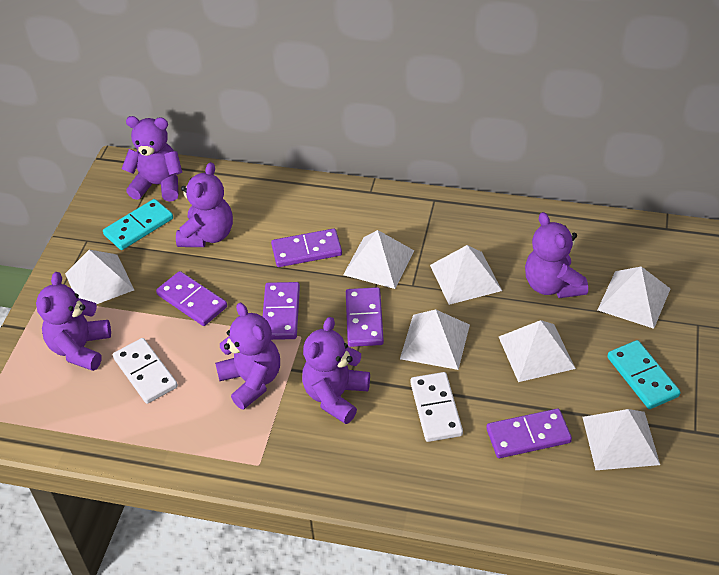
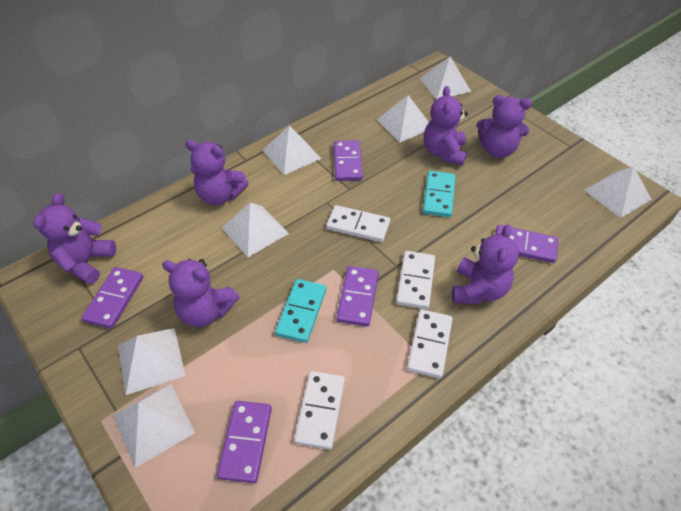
white domino: [113,338,178,404] [410,372,463,442] = 2 -> [294,371,345,450] [326,205,390,242] [396,251,435,309] [407,309,453,378] = 4

